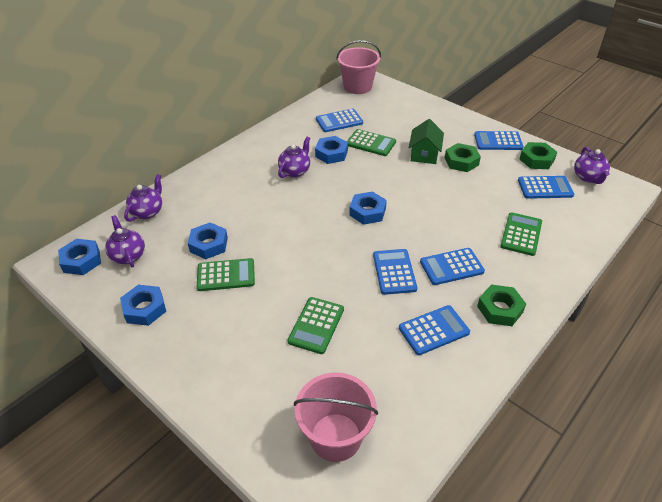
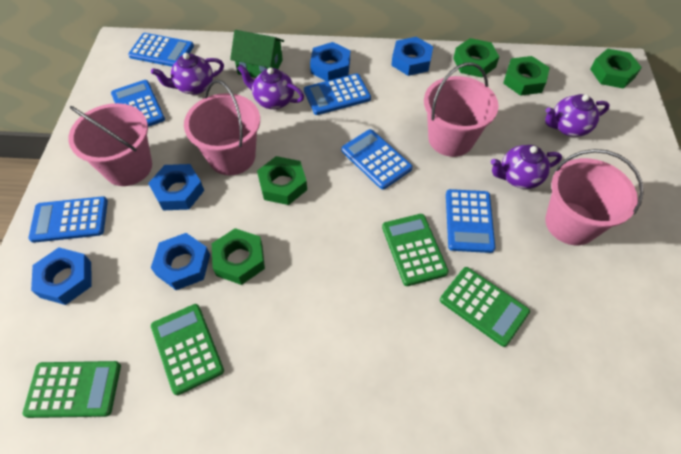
green nut: [445,143,481,172] [477,285,526,326] [520,142,557,169] = 3 -> [212,228,265,285] [257,156,307,205] [453,38,499,78] [503,56,550,96] [590,49,642,89] = 5
pink bucket: [294,373,378,462] [336,40,381,94] = 2 -> [69,103,152,186] [184,80,260,175] [424,62,499,157] [545,149,644,245] = 4

